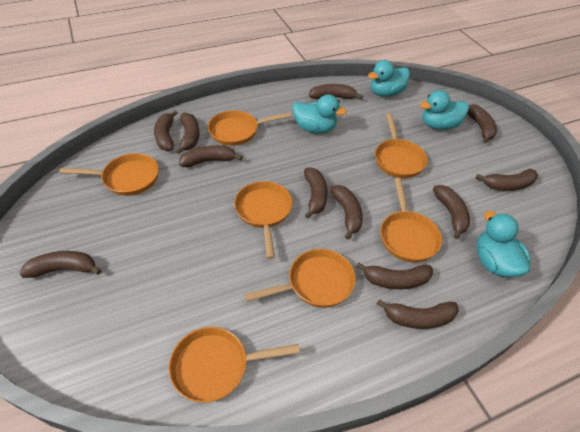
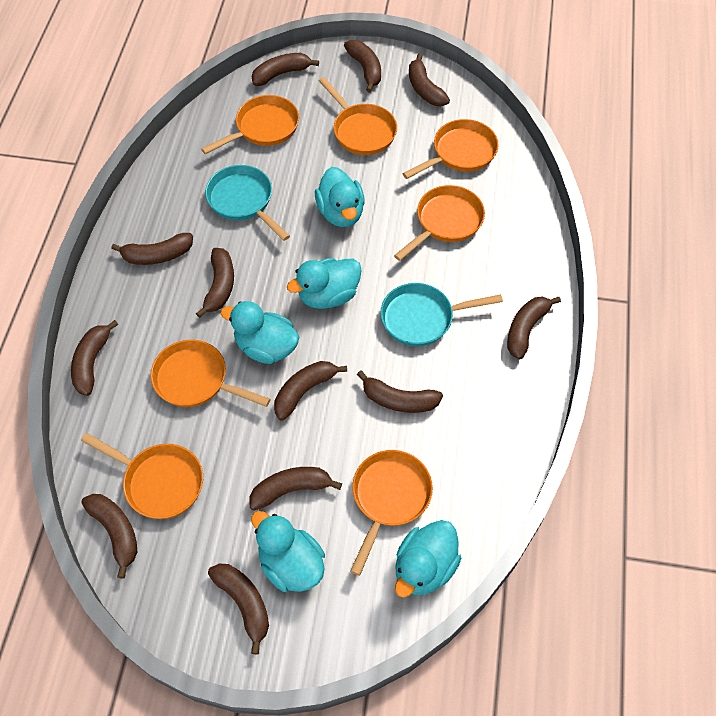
turquoise duck: [293,94,347,134] [368,60,410,97] [420,90,469,130] [477,211,531,277] = 4 -> [220,301,299,364] [251,511,325,592] [287,258,362,309] [315,167,365,227] [395,520,461,598] = 5
turquoise pan: none = 0 -> [205,165,290,241] [380,283,503,346] = 2

